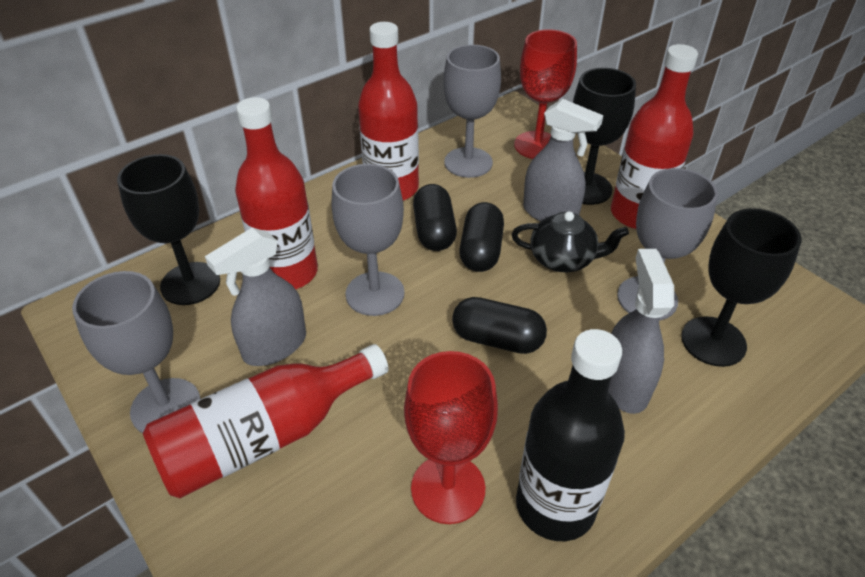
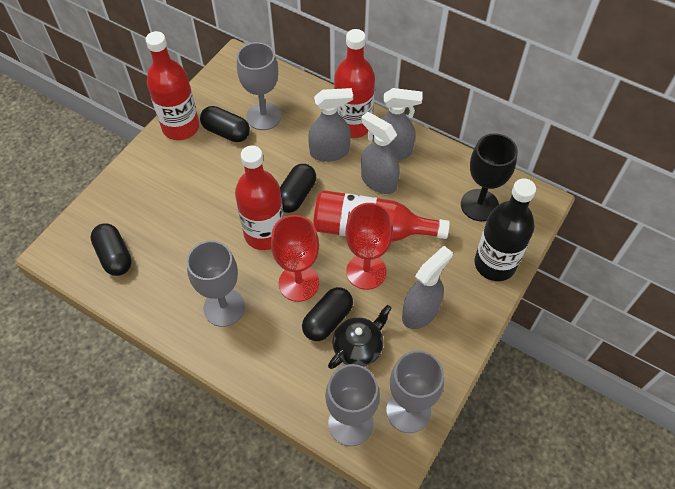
black capsule: [413,184,457,251] [452,297,547,354] [459,202,504,272] = 3 -> [90,223,132,276] [200,106,250,142] [280,164,316,213] [302,287,353,341] = 4
black goblet: [117,154,220,305] [573,68,636,205] [681,208,801,367] = 3 -> [461,133,518,221] = 1
grey spray bottle: [205,227,306,366] [523,99,603,222] [608,249,674,414] = 3 -> [308,88,353,162] [361,112,400,194] [372,88,422,160] [402,246,453,329] = 4

